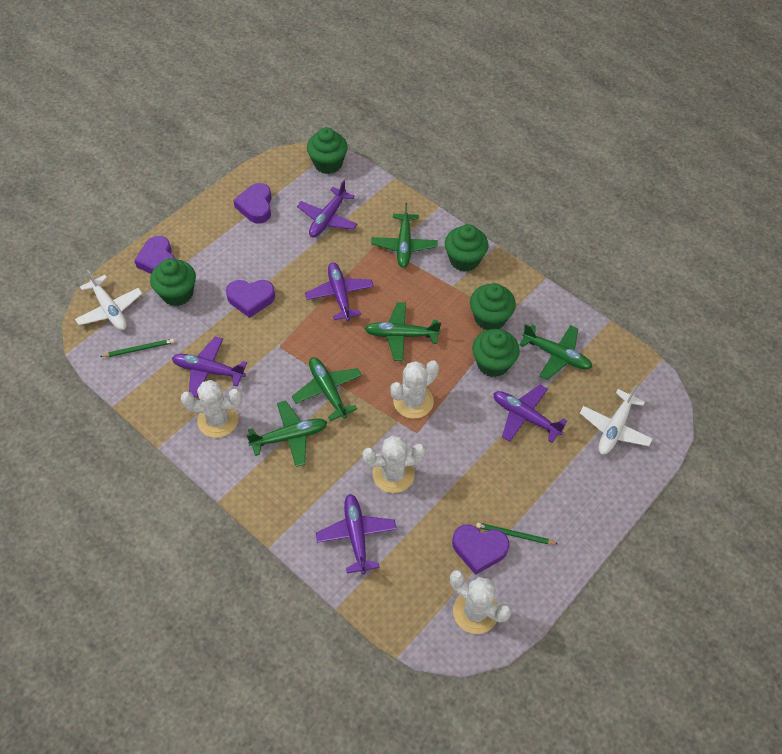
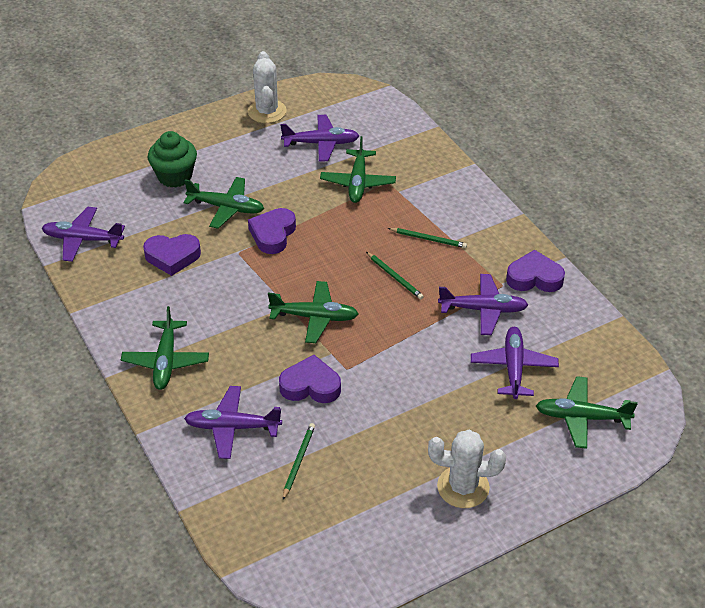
green cupcake: [150,258,196,306] [307,127,348,174] [445,224,488,272] [470,283,516,330] [472,329,520,377] = 5 -> [148,131,197,188] = 1
green pencil: [100,339,175,357] [476,523,558,544] = 2 -> [283,423,315,500] [366,252,424,299] [388,228,467,248] = 3
white cactus: [181,380,242,438] [362,436,426,493] [390,360,439,419] [450,570,512,634] = 4 -> [248,51,287,123] [428,430,506,508] = 2
white plane: [75,270,142,330] [580,385,653,455] = 2 -> none = 0

